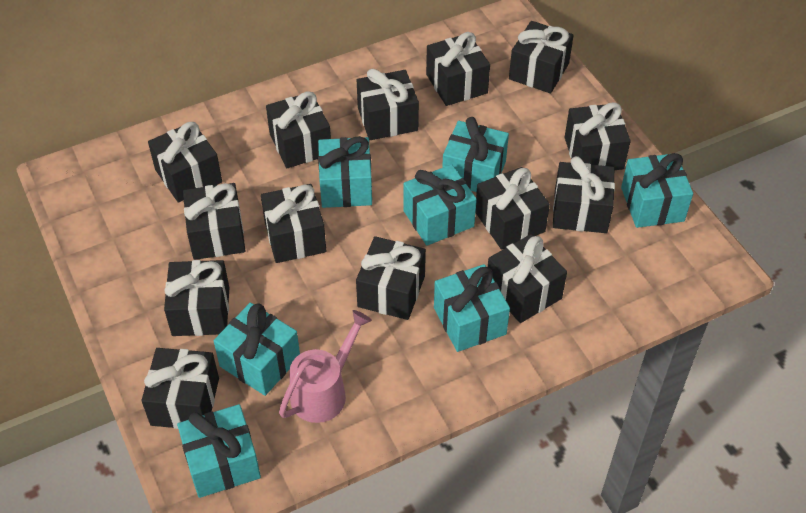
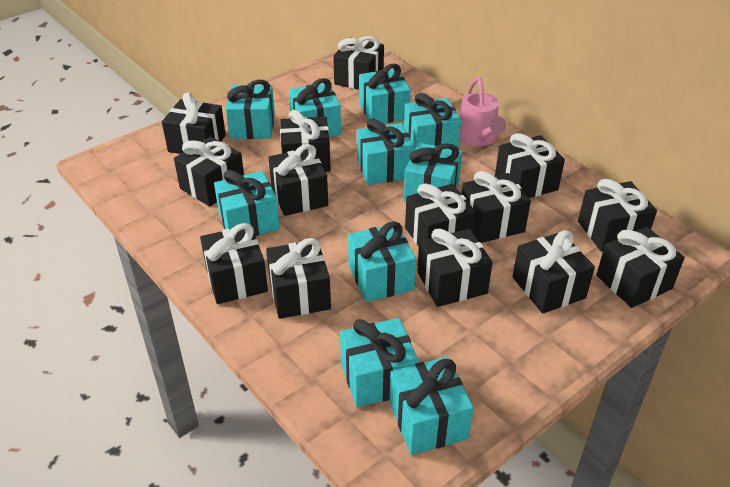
turquoise gift: [177,404,261,498] [214,303,300,396] [318,136,372,208] [403,164,477,246] [434,264,510,352] [442,117,509,192] [621,153,693,228] = 7 -> [214,170,280,236] [226,80,275,139] [289,78,341,137] [340,318,419,407] [348,221,416,302] [357,118,414,185] [359,64,411,124] [389,357,474,455] [404,93,461,150] [404,143,462,201] = 10

